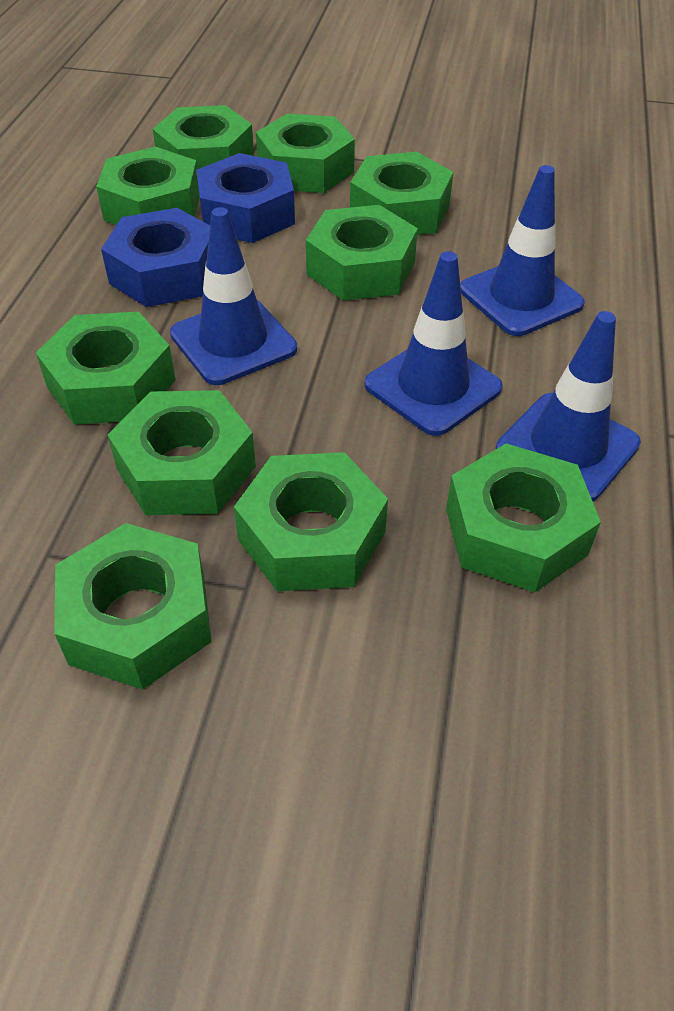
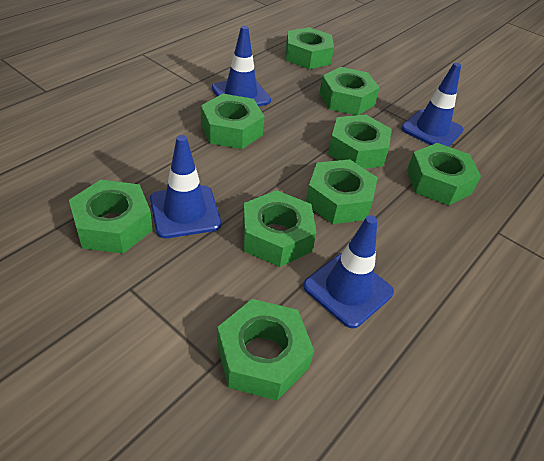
blue nut: [101,208,210,307] [196,153,295,243] = 2 -> none = 0
green nut: [36,312,175,425] [54,523,212,689] [96,147,200,225] [108,390,256,515] [153,105,254,169] [234,452,388,591] [256,113,355,193] [306,205,418,301] [350,152,453,235] [446,443,601,592] = 10 -> [69,180,153,254] [201,94,265,149] [217,299,314,400] [243,190,317,267] [286,27,334,69] [306,159,378,224] [319,67,380,115] [328,114,392,169] [407,143,481,205] = 9

